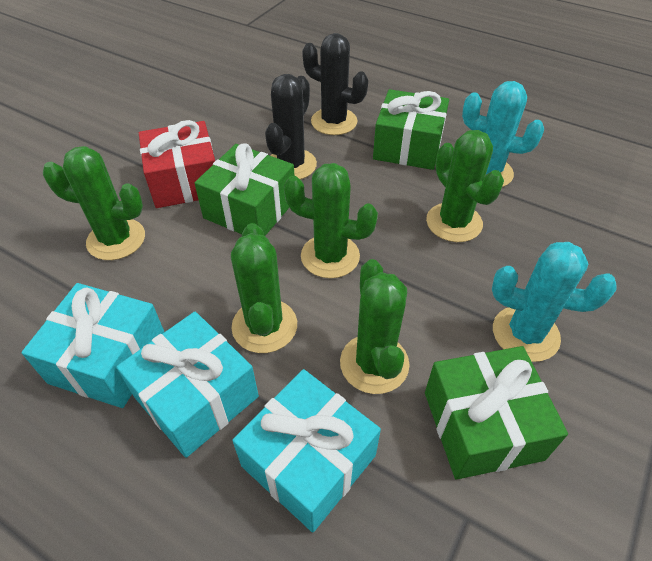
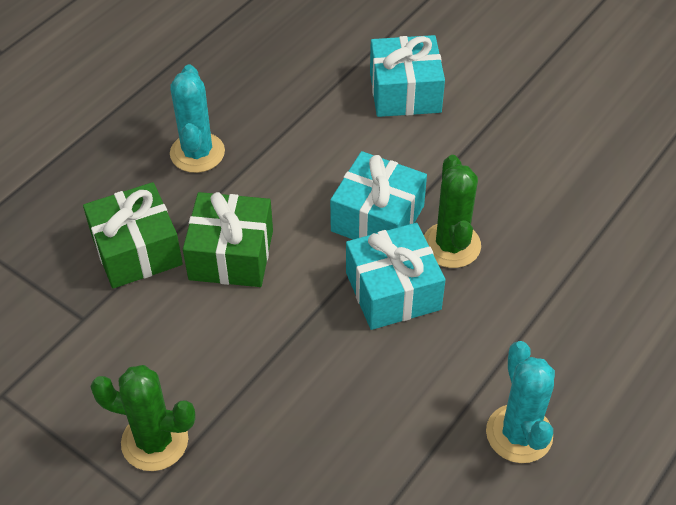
black cactus: [265,74,317,180] [302,33,368,135] = 2 -> none = 0
green cactus: [43,146,145,260] [231,223,297,353] [284,163,378,278] [340,259,409,394] [426,130,504,242] = 5 -> [90,365,196,471] [424,155,481,268] = 2
green gift: [195,143,295,236] [373,89,449,170] [425,346,568,480] = 3 -> [83,182,183,289] [183,192,273,287] = 2
red gift: [139,120,215,208] = 1 -> none = 0

